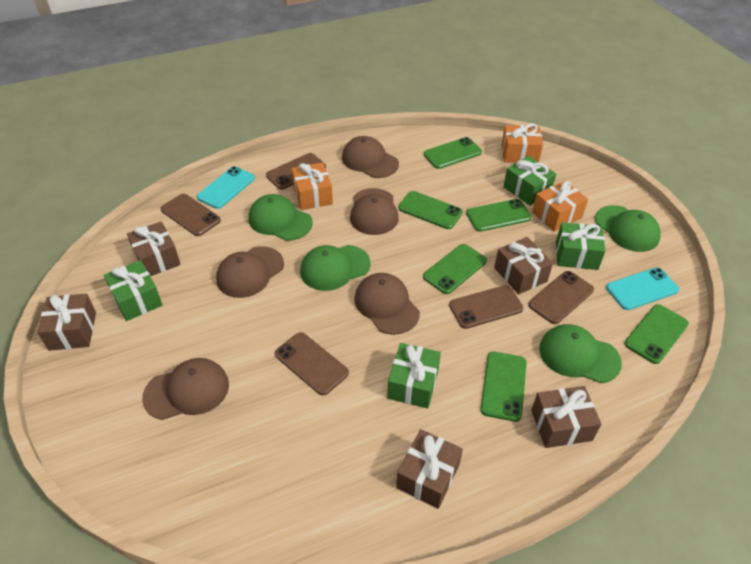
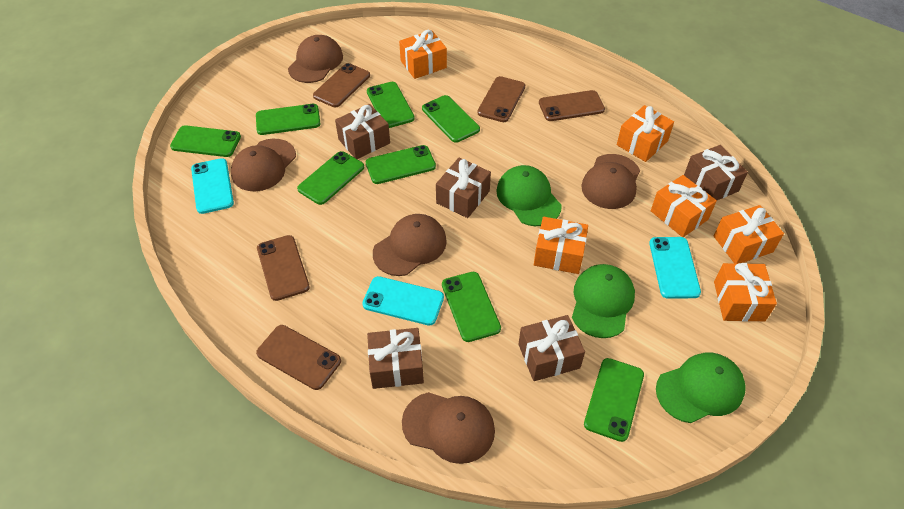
green cap: [249,194,313,241] [300,245,371,291] [539,324,622,383] [595,205,661,252] = 4 -> [496,165,562,226] [572,264,635,338] [656,353,746,423] = 3
green gift: [104,260,163,321] [387,343,441,408] [503,156,556,206] [556,222,606,270] = 4 -> none = 0
green phone: [398,191,463,229] [423,137,482,169] [423,244,487,294] [466,199,532,232] [480,352,527,422] [624,304,689,364] = 6 -> [170,125,241,157] [256,104,321,135] [297,151,364,205] [366,145,436,184] [367,82,415,128] [422,95,480,143] [442,272,501,342] [584,358,644,442] = 8
orange gift: [292,163,333,210] [502,123,543,163] [532,181,588,232] = 3 -> [399,30,447,79] [534,217,588,274] [617,105,674,162] [651,175,717,237] [714,205,784,264] [714,263,777,322] = 6
turquoise phone: [197,166,255,209] [606,267,679,310] = 2 -> [191,158,234,214] [362,276,444,326] [649,237,701,299] = 3

